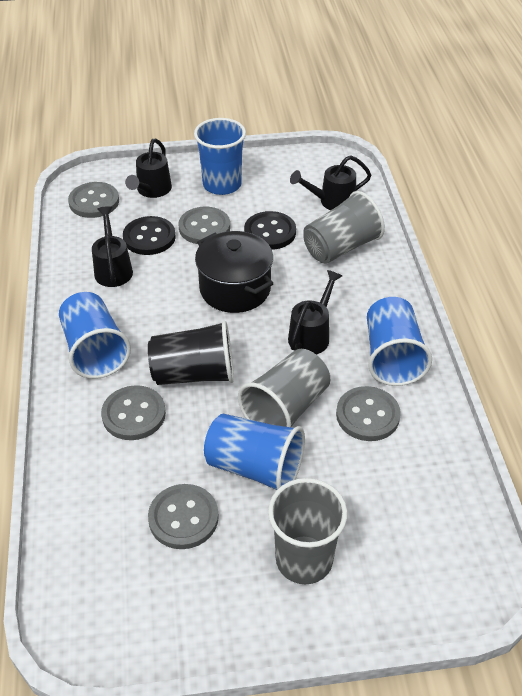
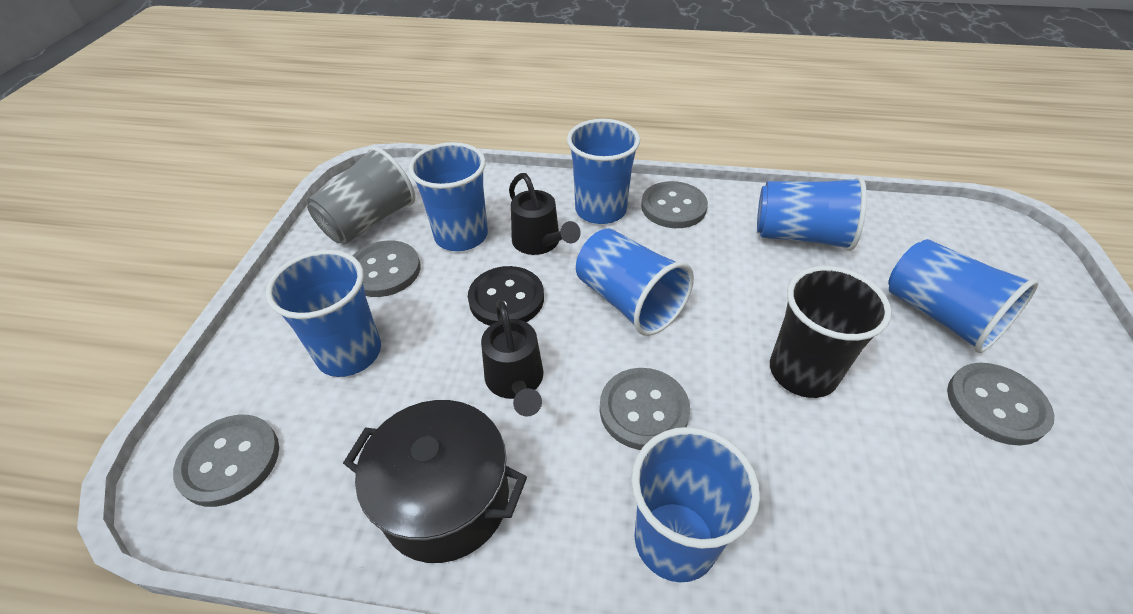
black button: [123,216,176,255] [244,211,296,250] = 2 -> [468,266,544,326] = 1
black watering can: [92,206,133,287] [125,139,172,198] [288,270,342,354] [290,155,371,210] = 4 -> [481,300,544,417] [509,173,581,255] = 2
blue cup: [59,292,131,379] [194,118,246,195] [204,414,305,490] [367,297,432,386] = 4 -> [266,250,381,377] [409,142,488,251] [567,119,640,224] [576,228,694,336] [631,427,760,582] [757,177,867,251] [888,239,1039,353] = 7
grey cup: [238,349,330,427] [268,478,347,584] [303,191,385,264] = 3 -> [307,147,415,245] = 1

